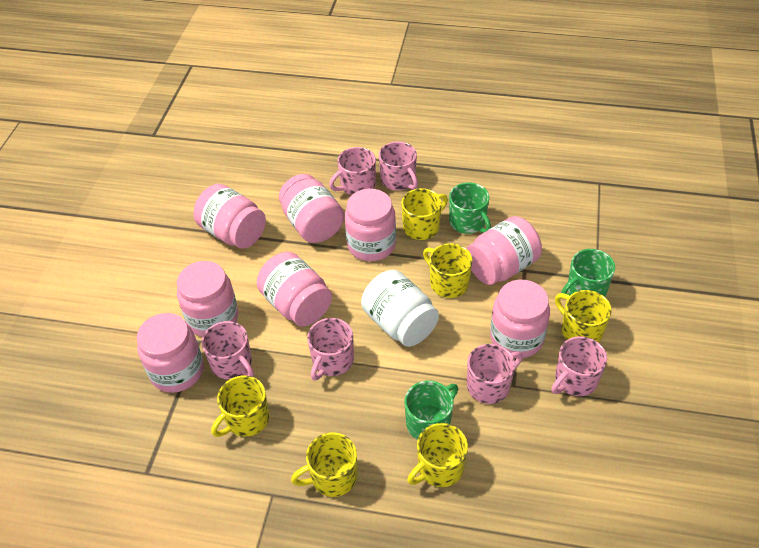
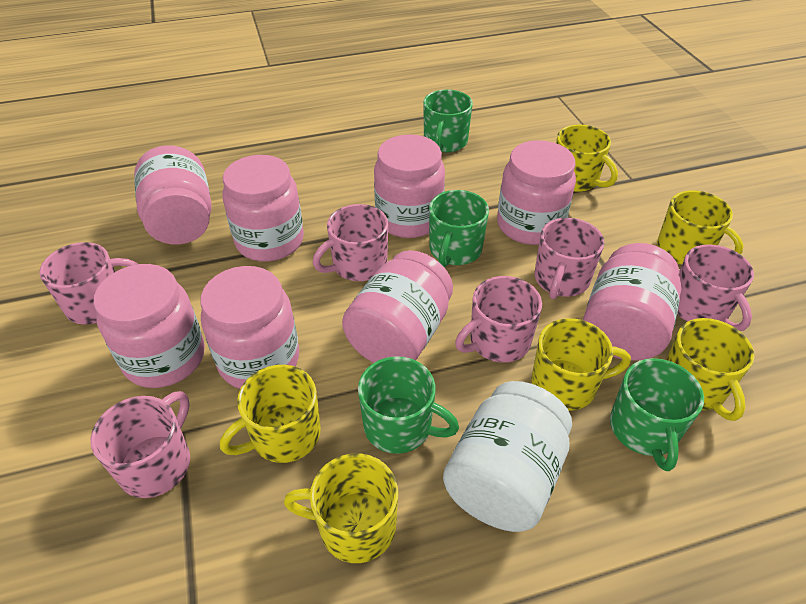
green mug: [405,381,458,440] [449,182,491,234] [561,249,615,297] = 3 -> [358,356,459,454] [423,89,473,152] [429,190,489,267] [610,358,704,471] = 4

